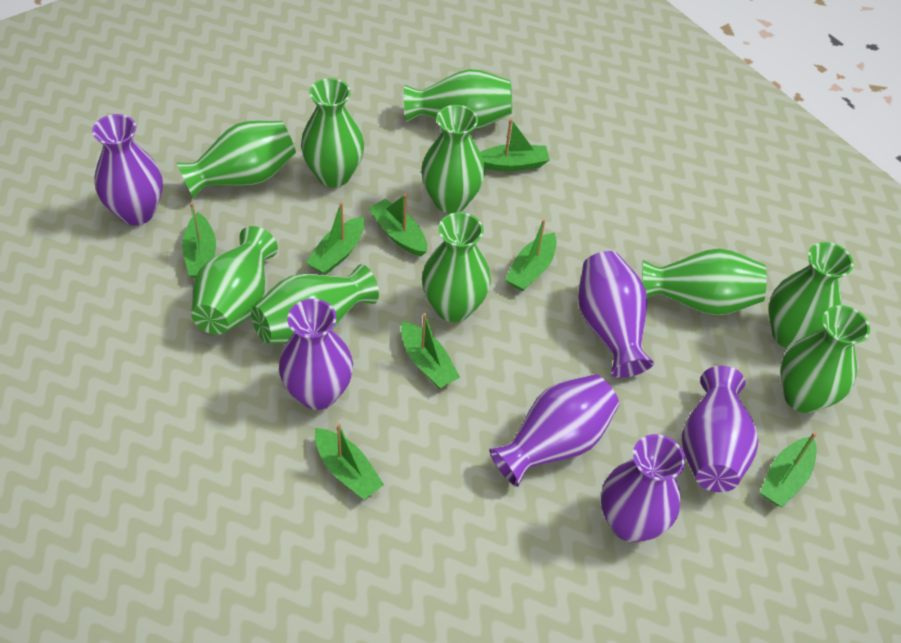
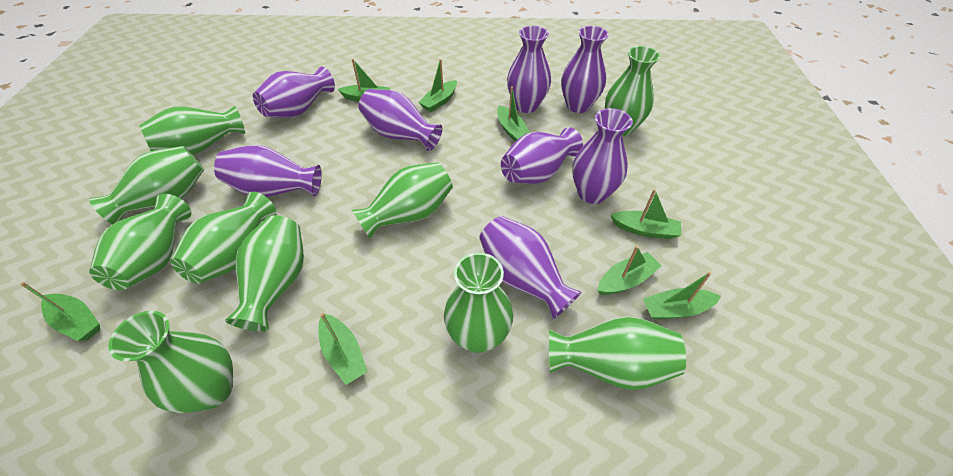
purple vase: [92,114,163,225] [279,299,353,410] [489,374,619,487] [578,251,654,378] [601,434,685,542] [682,366,758,492] = 6 -> [214,145,322,197] [253,67,335,118] [358,89,442,151] [479,216,582,319] [501,127,583,184] [507,26,551,113] [561,26,609,113] [572,108,633,204] = 8

